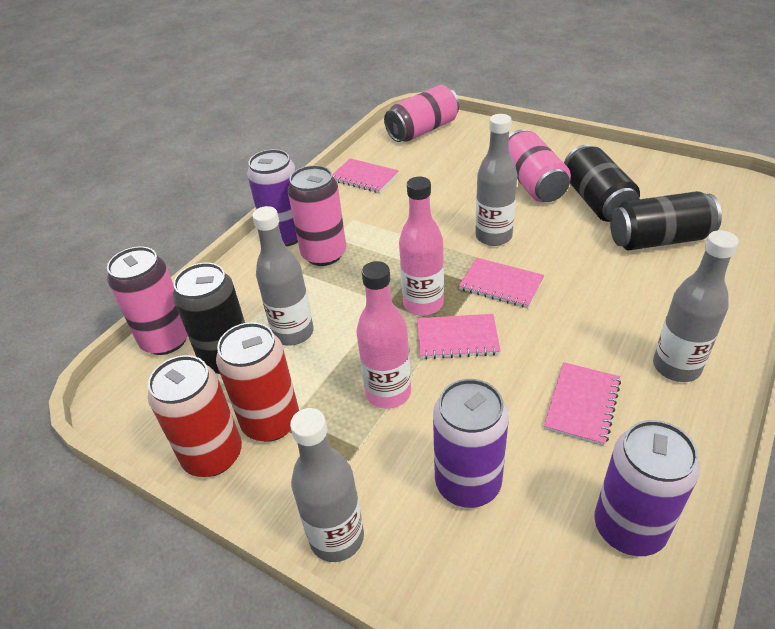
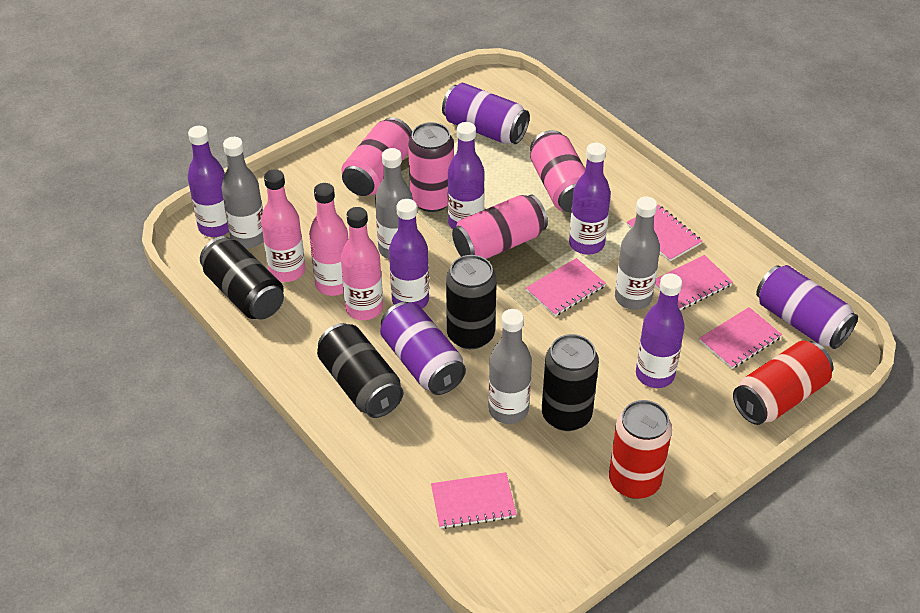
black can: [173,263,245,374] [564,144,640,222] [610,191,722,250] = 3 -> [200,236,284,319] [317,323,403,418] [446,255,497,349] [542,334,599,431] = 4
pink bottle: [356,261,411,409] [399,176,444,316] = 2 -> [261,169,305,282] [309,183,348,296] [341,207,383,320] = 3
pink notebook: [332,158,399,193] [417,314,501,360] [459,258,544,308] [544,362,621,446] = 4 -> [431,472,517,529] [526,258,606,316] [627,205,702,262] [655,255,733,310] [699,307,782,369] = 5
purple bottle: none = 0 -> [188,126,229,237] [389,199,429,309] [448,122,485,229] [569,143,611,255] [636,273,685,388] = 5

